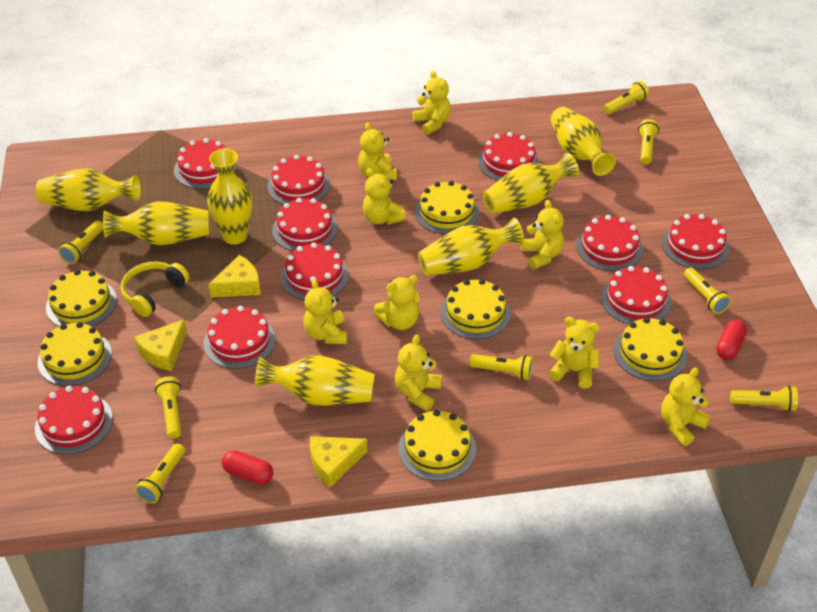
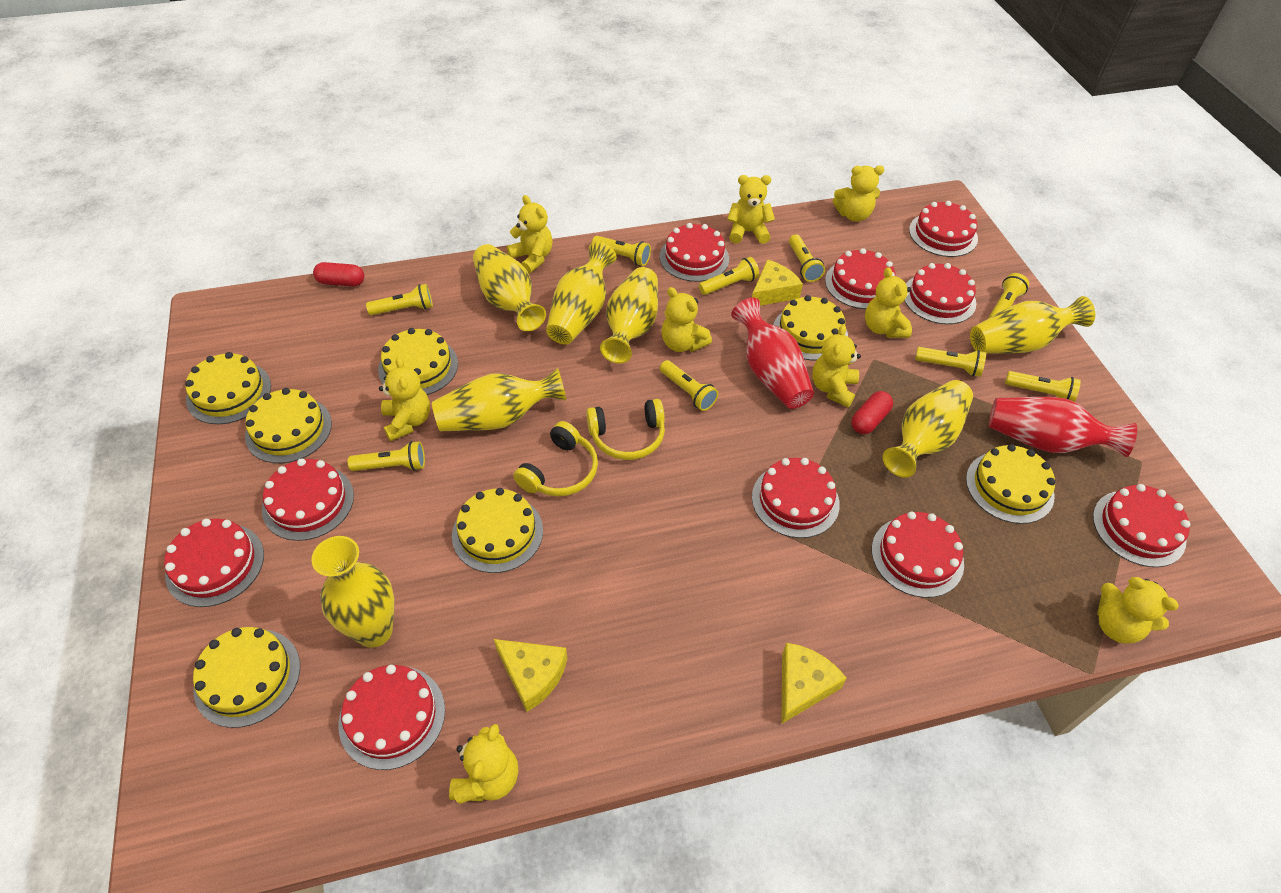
red vase: none = 0 -> [731,298,814,409] [989,397,1137,457] = 2
yellow cake: [38,322,112,386] [46,270,117,327] [398,410,476,481] [415,181,479,234] [441,279,511,339] [614,317,687,381] = 6 -> [185,352,271,424] [193,627,300,728] [245,388,332,463] [378,328,458,395] [452,488,543,573] [773,295,848,361] [966,444,1055,524] = 7
yellow flashlight: [58,220,103,264] [135,443,185,504] [155,376,181,439] [470,354,533,380] [603,81,649,114] [638,119,659,164] [684,268,731,314] [730,385,798,412] = 8 -> [348,441,425,471] [366,284,433,315] [592,236,651,266] [660,360,718,411] [699,257,759,295] [789,234,825,282] [915,347,986,377] [989,273,1029,318] [1005,371,1081,402] = 9
yellow headphones: [121,262,189,317] = 1 -> [513,421,598,496] [586,399,665,460] = 2

